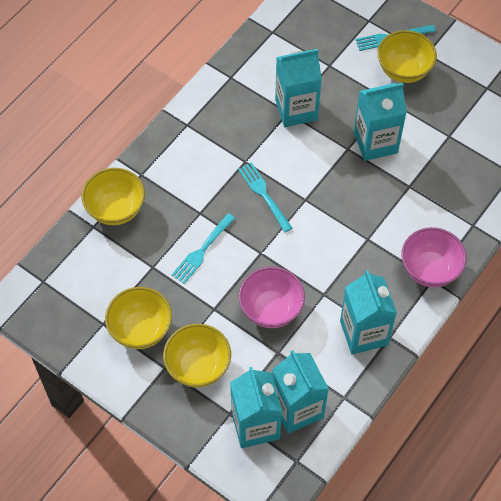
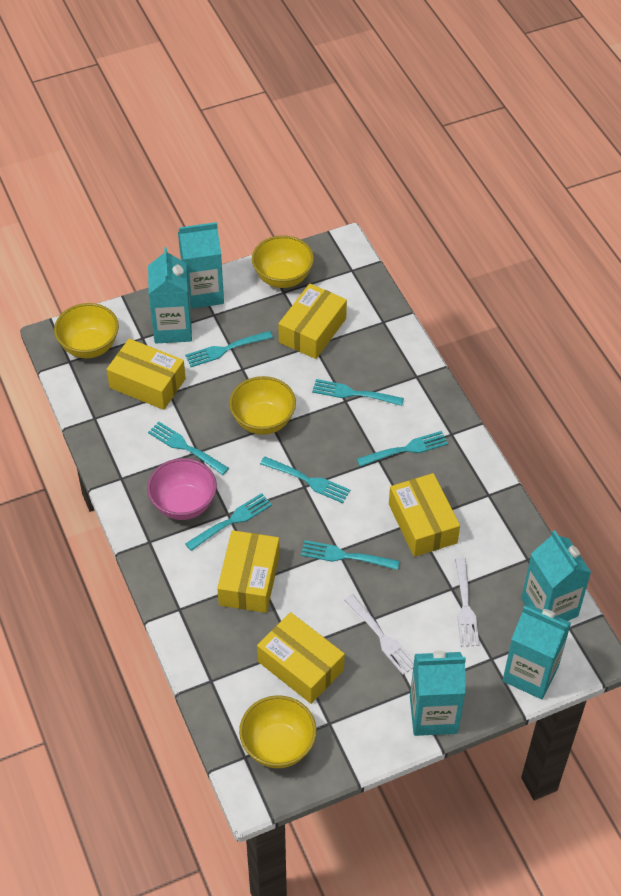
pink bowl: [239,267,305,328] [401,227,467,287] = 2 -> [147,458,217,520] = 1
turquoise fork: [172,213,235,284] [238,162,292,232] [355,25,436,51] = 3 -> [148,421,229,475] [185,331,273,367] [185,493,272,551] [260,456,350,503] [301,540,400,570] [312,379,404,406] [357,431,448,467] = 7
white fork: none = 0 -> [344,594,414,675] [455,557,479,647] = 2
yellow box: none = 0 -> [107,339,186,410] [217,530,280,613] [257,612,345,704] [278,284,347,359] [389,473,460,557] = 5

